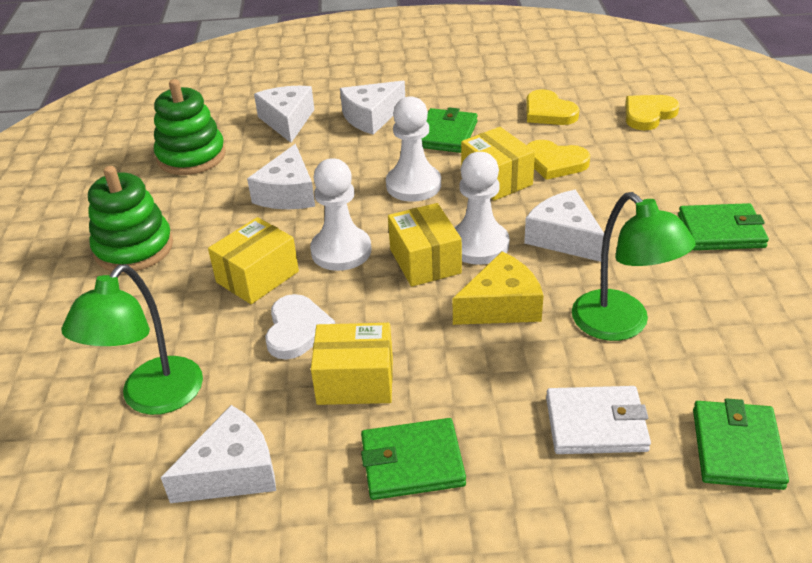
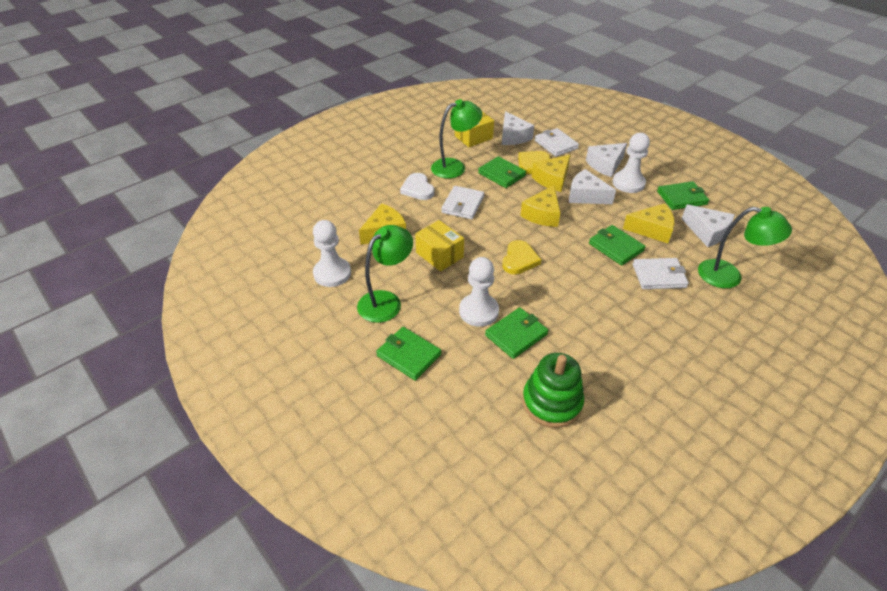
green lamp: [61,264,203,415] [572,192,696,341] = 2 -> [357,225,413,323] [431,99,482,179] [698,207,792,288] = 3
green stacking toy: [88,166,173,273] [154,79,226,175] = 2 -> [522,353,584,428] = 1
green wallet: [361,418,466,500] [422,107,478,153] [678,203,769,250] [693,398,789,490] = 4 -> [376,327,441,381] [478,156,526,188] [485,307,548,359] [589,225,645,266] [657,181,709,210] = 5
white cheese: [161,405,276,503] [247,144,315,209] [254,86,315,143] [340,81,405,135] [524,190,604,262] = 5 -> [502,111,534,145] [569,169,616,204] [586,143,627,177] [681,204,735,247] = 4
white wallet: [546,386,651,454] = 1 -> [441,186,484,219] [534,128,579,157] [633,258,689,289] = 3
yellow box: [208,217,299,304] [311,323,393,405] [388,203,462,287] [461,127,535,201] = 4 -> [415,220,464,272] [455,112,494,147] = 2
yellow cheese: [453,252,544,325] = 1 -> [359,203,406,245] [520,185,561,227] [532,155,571,192] [623,203,675,243] = 4
yellow heart: [526,89,579,125] [527,140,590,180] [625,95,680,130] = 3 -> [502,240,541,274] [518,151,550,174] = 2

